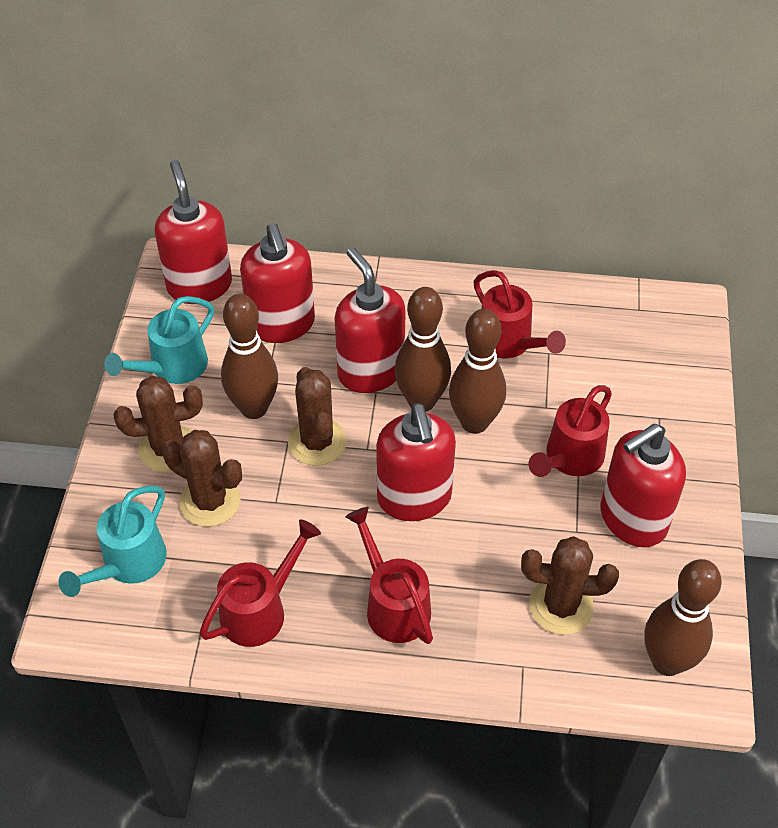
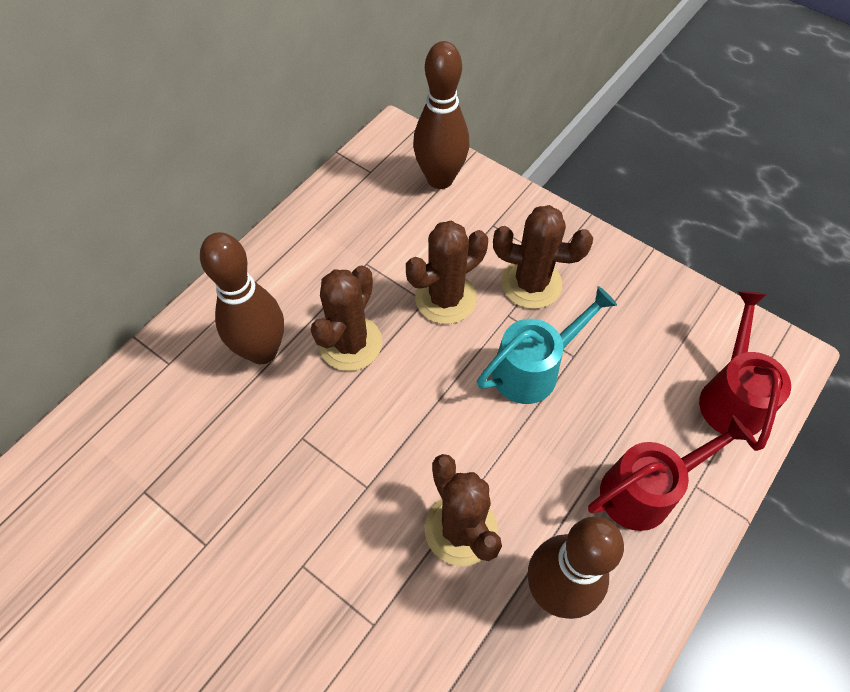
brown bowling pin: [221,294,278,419] [395,287,451,412] [449,309,506,434] [645,559,722,676] = 4 -> [200,232,284,364] [413,41,469,189] [528,517,624,619] = 3
red soap dispenser: [155,160,232,304] [240,223,315,343] [334,247,406,393] [376,403,456,521] [601,424,686,547] = 5 -> none = 0
red watering can: [199,519,321,647] [345,507,433,644] [473,270,566,359] [528,385,612,477] = 4 -> [588,415,752,531] [699,291,791,451] = 2
turquoise watering can: [58,486,167,597] [104,296,214,384] = 2 -> [477,286,617,404] = 1

